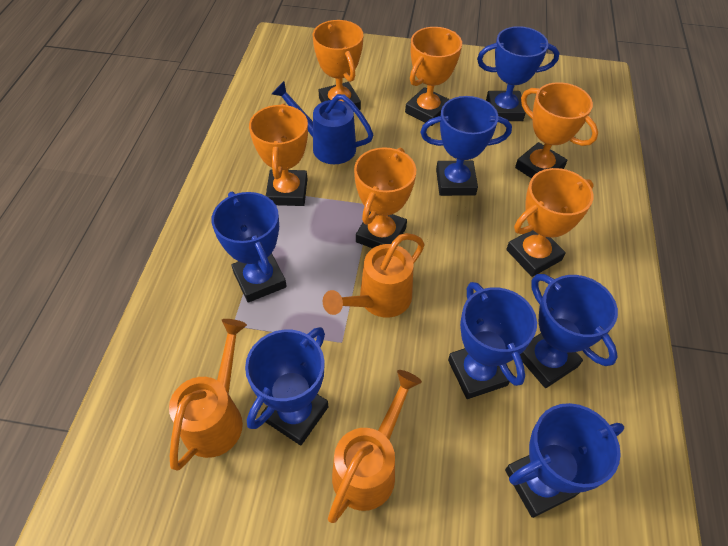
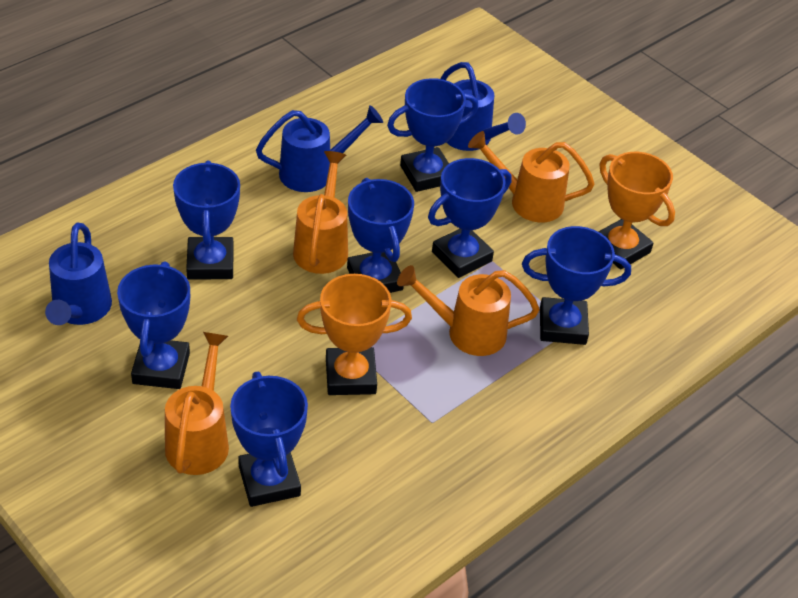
blue watering can: [272,81,373,164] = 1 -> [45,223,112,325] [256,105,383,192] [440,62,526,151] = 3
orange trophy: [249,103,308,206] [313,20,364,112] [354,147,416,248] [405,27,462,126] [506,168,594,277] [515,82,598,178] = 6 -> [297,274,412,395] [599,152,675,270] = 2
orange watering can: [169,319,247,471] [323,233,425,318] [328,370,422,523] = 3 -> [165,332,229,475] [293,151,348,274] [397,265,540,356] [468,131,595,222] = 4

